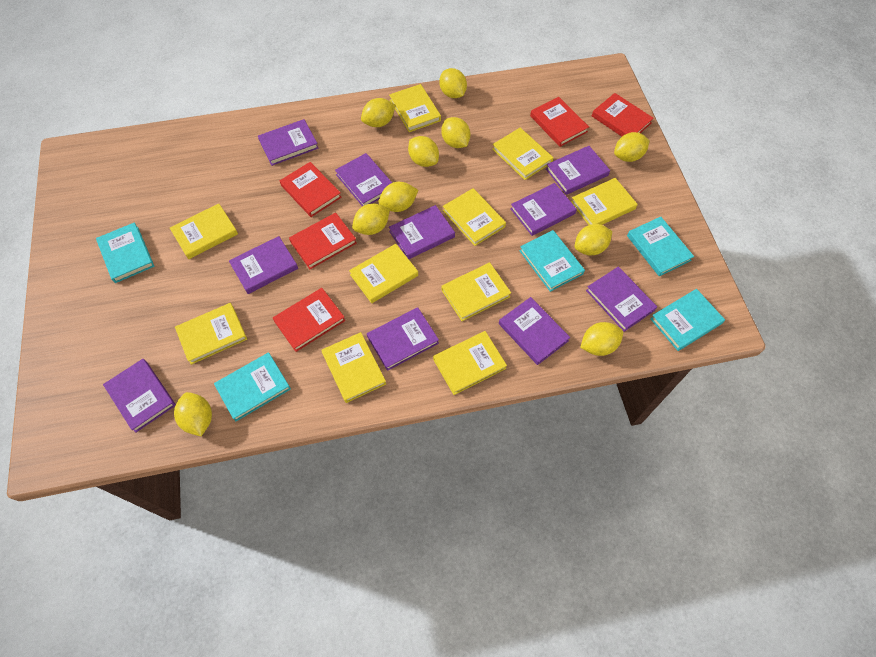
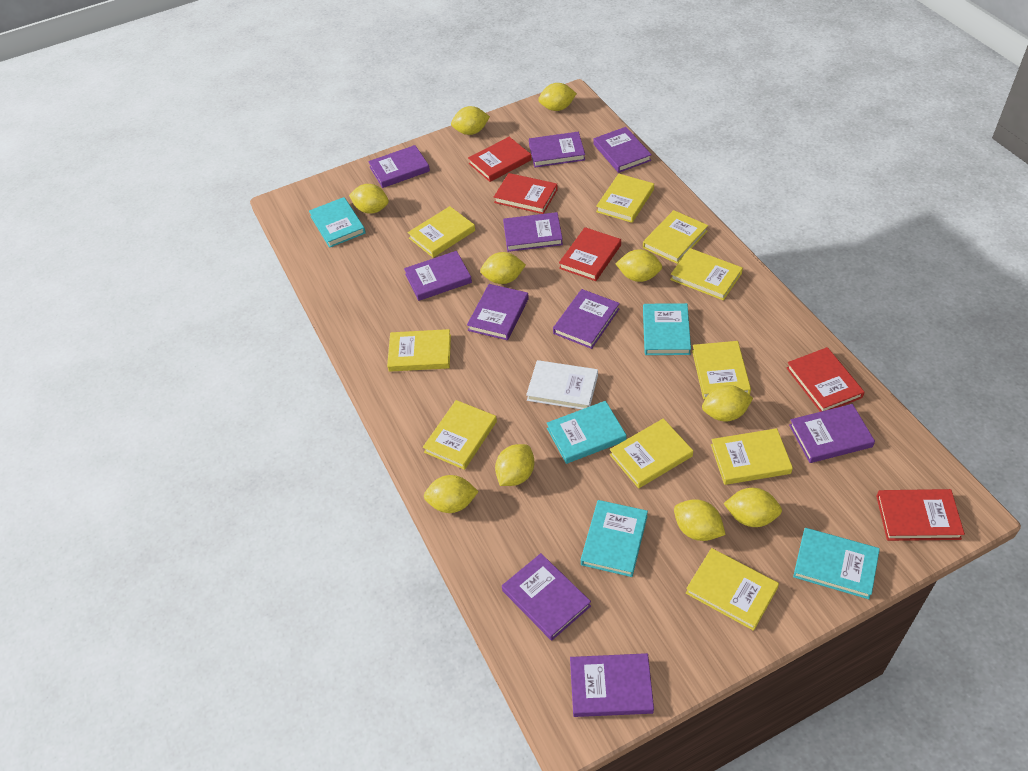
white book: none = 0 -> [526,360,598,409] = 1

